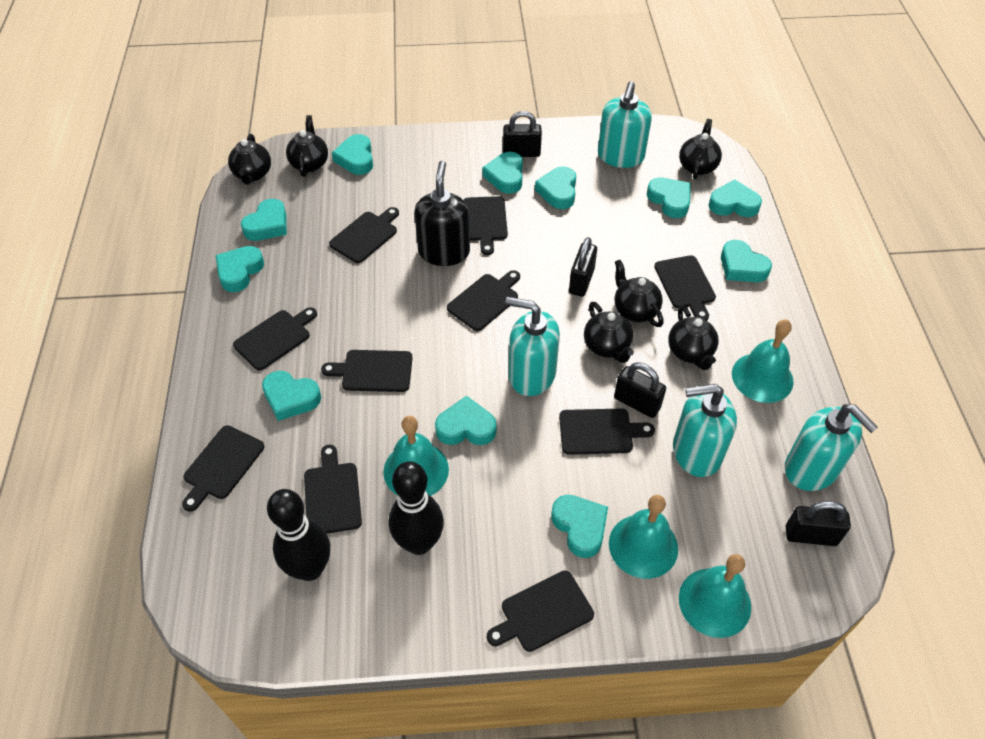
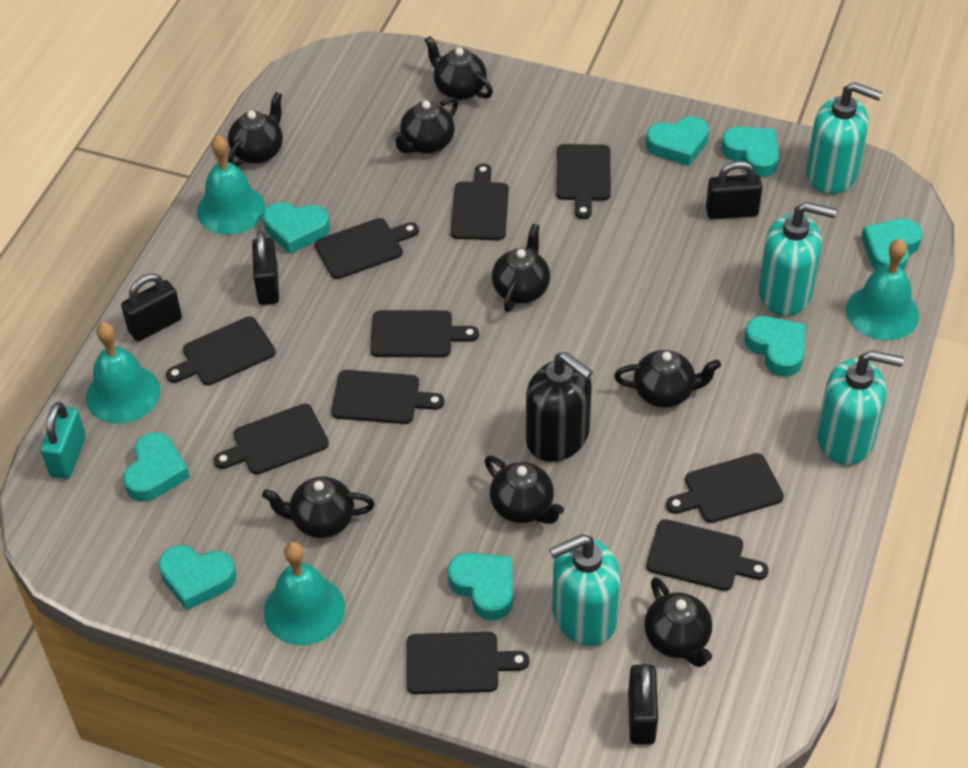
black bowling pin: [267,489,330,581] [389,461,444,555] = 2 -> none = 0
black teapot: [228,134,271,185] [286,115,328,177] [584,302,634,363] [615,260,663,327] [668,306,719,370] [679,119,722,179] = 6 -> [228,92,283,167] [262,477,375,538] [391,97,458,154] [424,36,493,100] [484,456,564,524] [492,224,550,312] [614,350,721,408] [644,577,712,667] = 8
turquoise heart: [216,246,264,292] [241,199,287,241] [262,371,321,421] [332,134,373,175] [435,396,496,445] [483,152,523,194] [535,166,576,209] [551,495,608,558] [647,177,691,218] [709,180,762,217] [721,240,772,282] = 11 -> [123,432,190,502] [158,545,236,610] [263,202,330,254] [448,552,513,620] [646,116,709,166] [721,127,779,177] [744,316,806,377] [862,219,923,271] = 8
turquoise padlock: none = 0 -> [41,402,86,479] = 1

